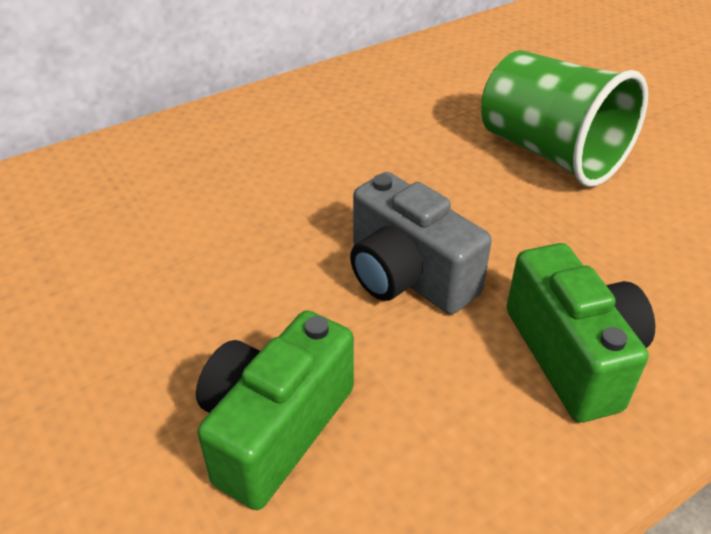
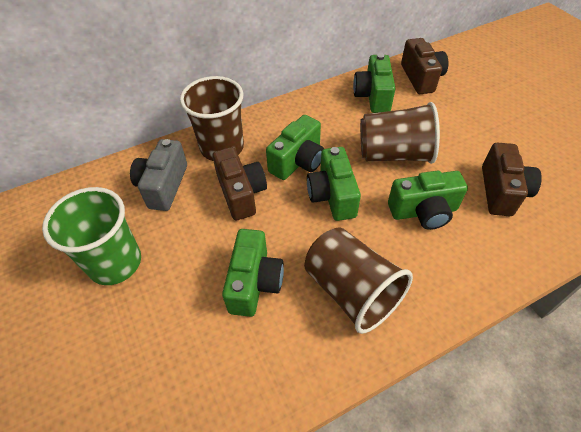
brown camera: none = 0 -> [212,147,267,220] [401,38,448,94] [482,143,542,216] = 3
brown cup: none = 0 -> [180,76,244,161] [304,228,413,334] [360,102,440,164] = 3
green camera: [196,310,354,510] [507,243,655,422] = 2 -> [222,229,284,317] [266,115,324,180] [307,147,361,221] [353,53,396,113] [388,170,468,230] = 5

